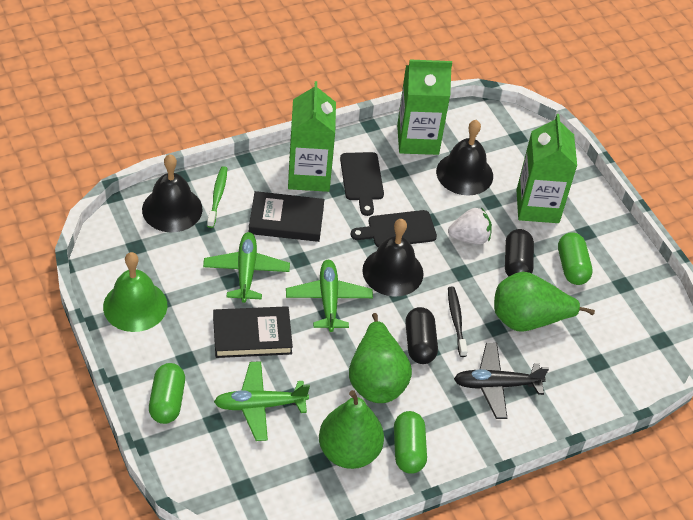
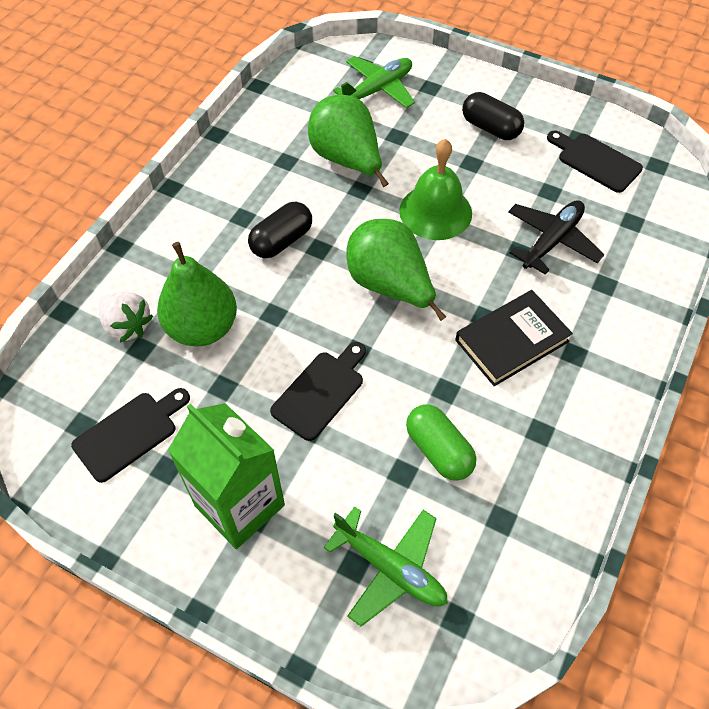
black bell: [142,154,202,232] [362,219,424,297] [436,120,493,196] = 3 -> none = 0
black book: [213,306,293,358] [249,191,324,242] = 2 -> [455,290,573,386] = 1
black cutting board: [340,152,384,216] [351,210,437,247] = 2 -> [71,388,190,483] [270,342,366,441] [547,130,643,193] = 3
black toothbrush: [448,287,468,357] = 1 -> none = 0
green capsule: [149,363,185,424] [394,411,427,474] [558,232,592,285] = 3 -> [406,404,476,481] = 1
green carton: [288,81,336,192] [397,60,452,155] [517,114,577,223] = 3 -> [168,403,285,549] = 1
green plane: [203,232,290,303] [214,361,310,441] [286,260,373,332] = 3 -> [324,507,448,627] [333,56,415,108] = 2
green toothbrush: [207,166,227,228] = 1 -> none = 0

